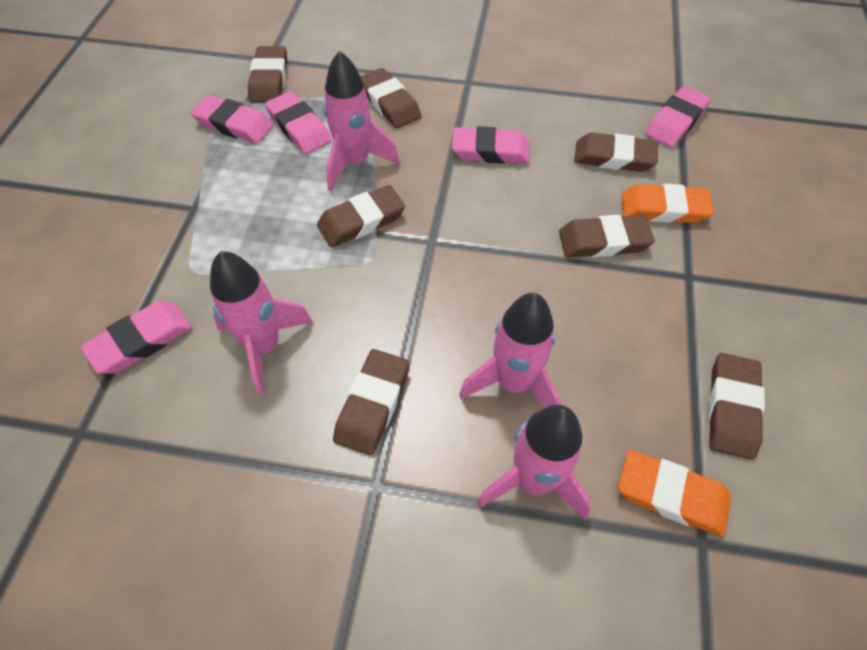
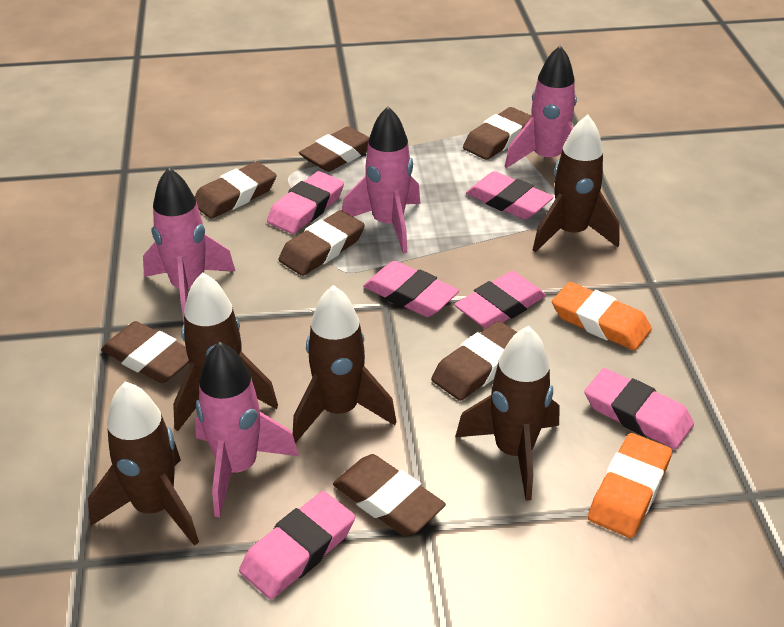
brown rocket: none = 0 -> [88,381,199,546] [173,272,278,431] [293,285,396,443] [455,326,560,501] [533,115,620,252] = 5
pink eraser: [80,301,192,374] [191,95,273,144] [265,91,332,154] [452,126,530,164] [645,86,711,147] = 5 -> [239,491,355,599] [267,171,344,234] [363,261,459,317] [454,271,546,329] [466,171,554,219] [584,368,694,449] = 6

